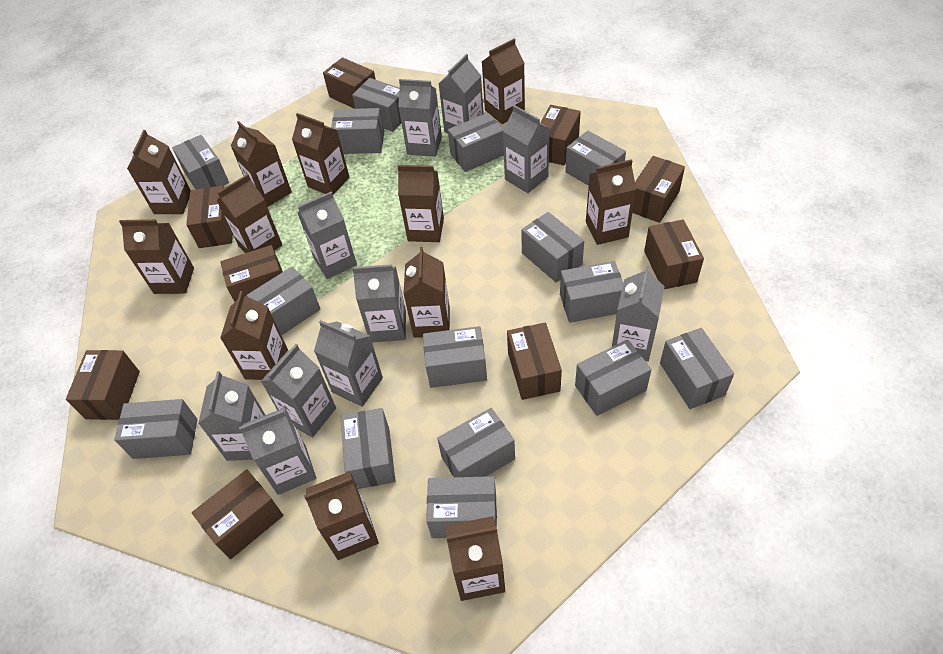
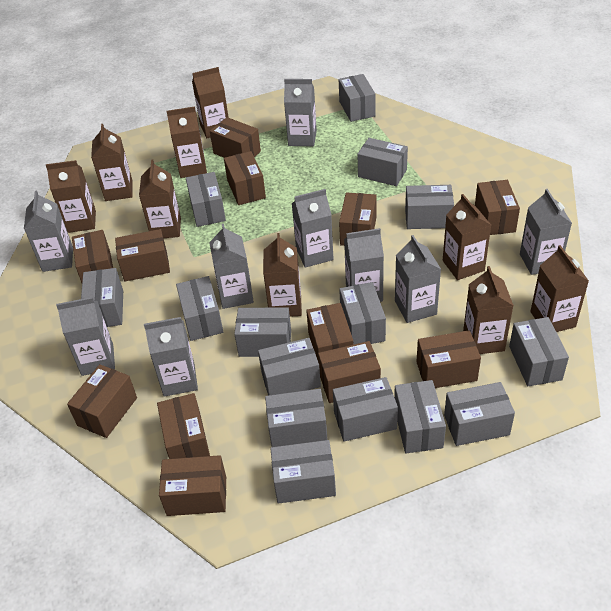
brown box: [66,350,140,420] [186,186,233,248] [192,469,283,559] [220,245,283,302] [323,57,376,109] [507,323,562,400] [540,105,581,165] [632,156,685,223] [644,219,704,289] = 9 -> [67,364,137,438] [72,230,113,283] [115,229,170,281] [157,393,210,459] [159,455,226,516] [210,117,261,158] [224,151,266,205] [306,303,353,363] [318,341,381,403] [339,192,376,246] [416,330,481,388] [475,180,520,235] = 12
brown carton: [119,219,194,294] [127,130,190,214] [216,174,282,253] [220,291,288,380] [231,121,292,207] [292,113,350,195] [304,471,379,560] [397,165,444,242] [403,247,450,338] [445,516,505,601] [482,39,525,124] [586,159,636,245] = 12 -> [46,160,96,233] [91,124,133,201] [139,160,181,238] [166,106,207,178] [192,67,229,138] [263,233,302,317] [443,194,491,280] [463,266,514,354] [530,245,589,332] = 9
grey carton: [198,371,265,461] [239,408,316,495] [261,344,336,437] [297,192,357,279] [314,320,383,407] [352,264,406,342] [398,79,442,157] [439,54,484,133] [503,105,550,193] [612,266,665,361] = 10 -> [24,191,73,272] [56,297,115,376] [144,317,198,397] [209,224,254,309] [284,79,317,146] [292,189,334,268] [344,228,384,302] [395,235,441,323] [520,189,572,275] = 9

